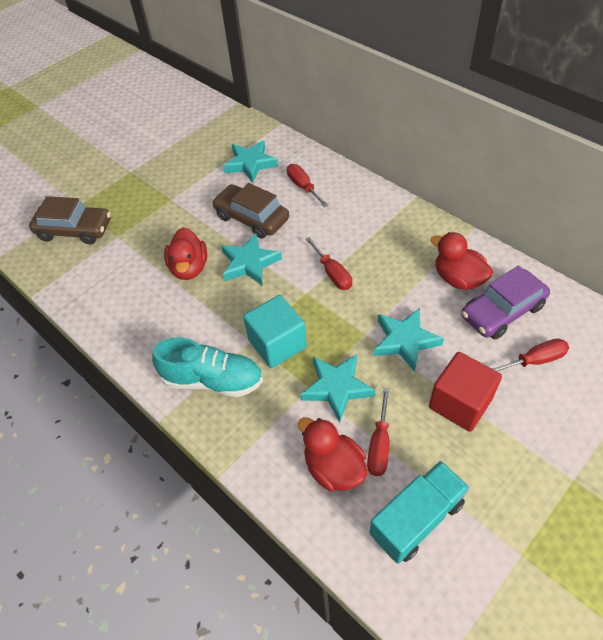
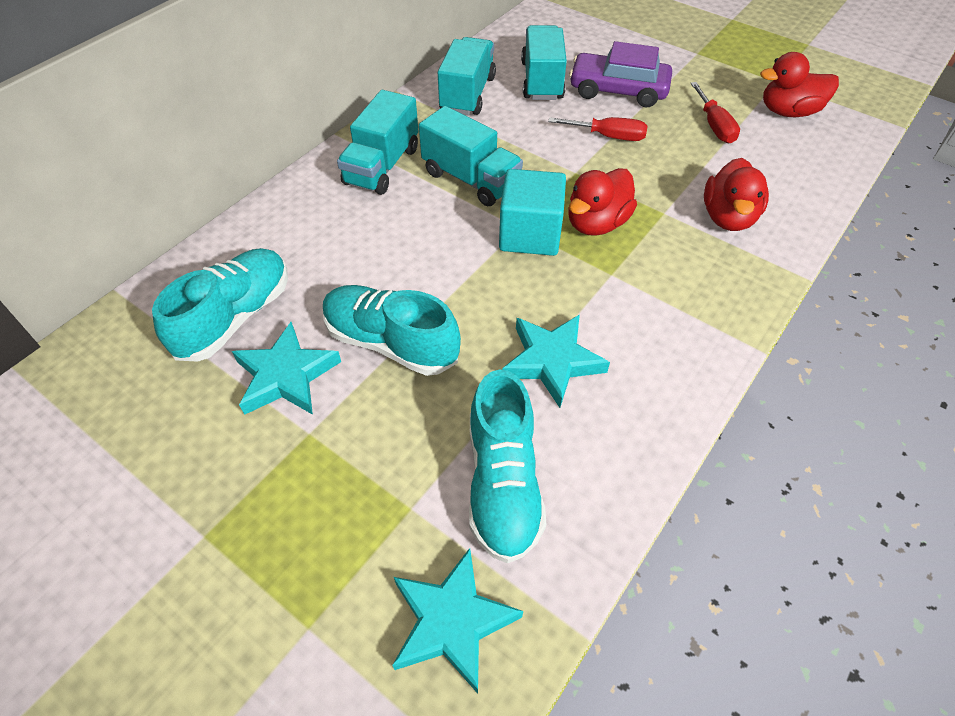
brown car: [29,196,111,244] [212,183,289,239] = 2 -> none = 0
red cube: [429,352,502,432] = 1 -> none = 0
red screwdriver: [287,164,329,207] [305,237,352,290] [367,387,390,476] [491,338,569,371] = 4 -> [548,117,648,141] [690,82,740,143] = 2
turquoise shoe: [152,337,263,397] = 1 -> [152,248,288,362] [323,285,461,376] [469,369,546,563] = 3
turquoise star: [221,233,282,285] [223,140,278,183] [300,354,375,422] [374,308,444,372] = 4 -> [232,322,341,415] [392,548,523,694] [502,314,610,408] = 3
turquoise truck: [369,461,470,564] = 1 -> [337,90,418,195] [419,106,523,206] [438,37,496,116] [521,25,567,100] = 4

